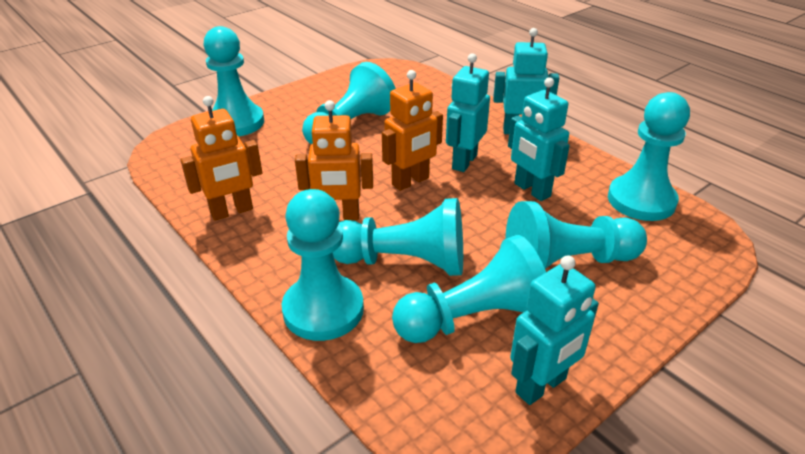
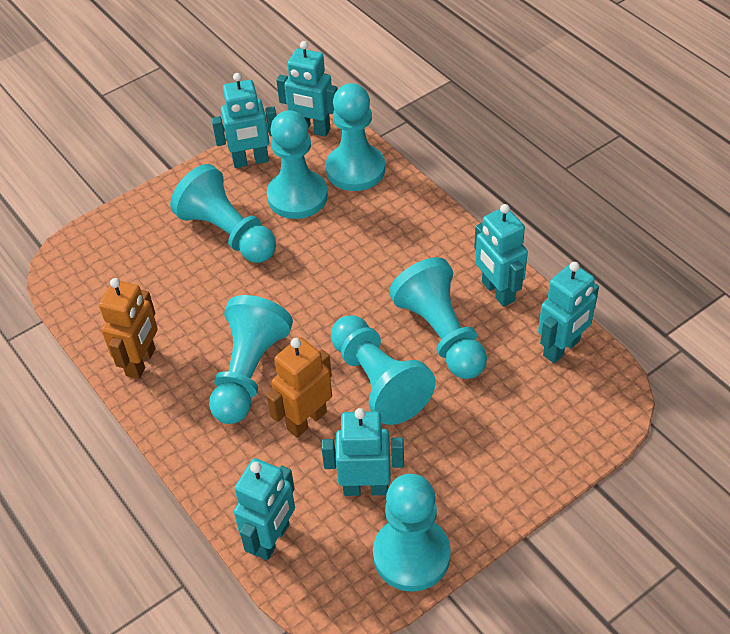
orange robot: [181,96,262,221] [295,100,373,220] [382,70,443,191] = 3 -> [99,278,158,379] [267,337,332,438] = 2
turquoise robot: [446,53,490,172] [493,28,559,134] [508,77,570,201] [510,255,599,405] = 4 -> [211,73,276,168] [234,458,295,561] [276,41,338,137] [322,408,404,496] [474,204,528,307] [538,262,599,363] = 6

